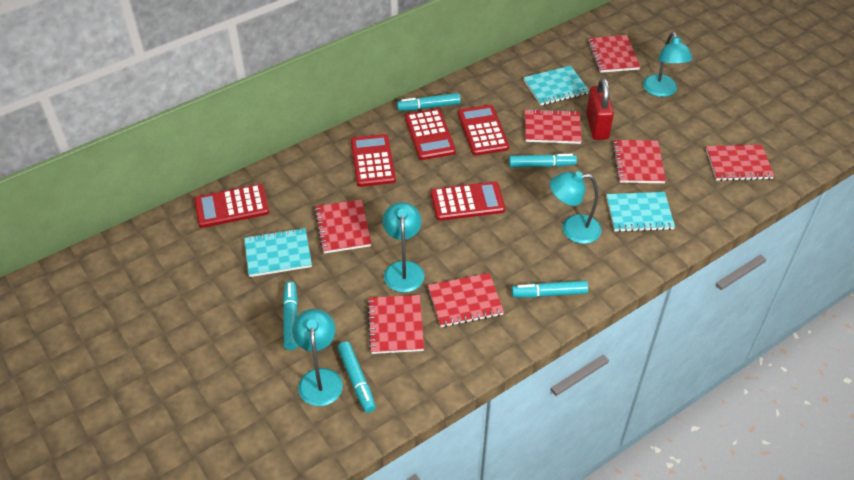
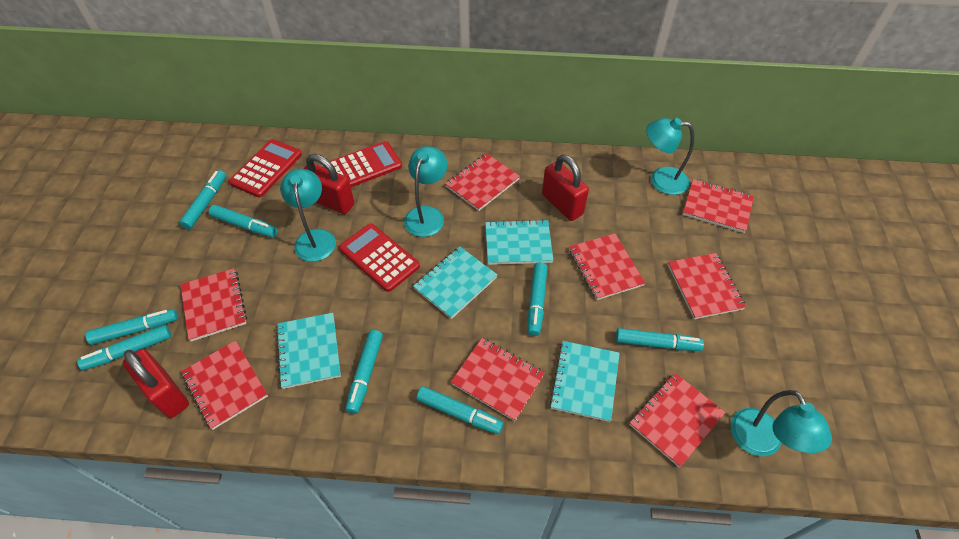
red calculator: [194,184,269,228] [351,134,396,187] [405,109,456,160] [431,181,505,221] [458,105,509,155] = 5 -> [229,139,302,197] [330,141,402,187] [339,224,420,292] = 3
red notebook: [314,199,372,253] [367,295,424,354] [428,273,504,327] [525,109,582,144] [588,35,640,73] [612,140,666,183] [706,145,774,181] = 7 -> [180,268,247,341] [181,340,268,430] [445,153,520,211] [451,338,545,421] [569,233,645,300] [629,373,726,467] [668,253,746,319] [683,179,754,233] = 8
red padlock: [586,78,614,140] = 1 -> [123,349,189,418] [303,154,354,214] [542,154,589,221] = 3
turquoise marker: [283,281,298,350] [337,341,376,413] [397,93,461,111] [509,154,577,168] [511,280,588,298] = 5 -> [77,325,171,371] [85,309,178,345] [179,170,226,229] [209,205,277,238] [345,330,383,414] [416,386,504,434] [528,262,547,336] [616,328,704,351] = 8
turquoise notebook: [244,228,312,277] [523,66,589,106] [606,192,675,232] = 3 -> [276,313,341,389] [413,246,498,319] [485,219,553,265] [549,341,620,422] = 4

